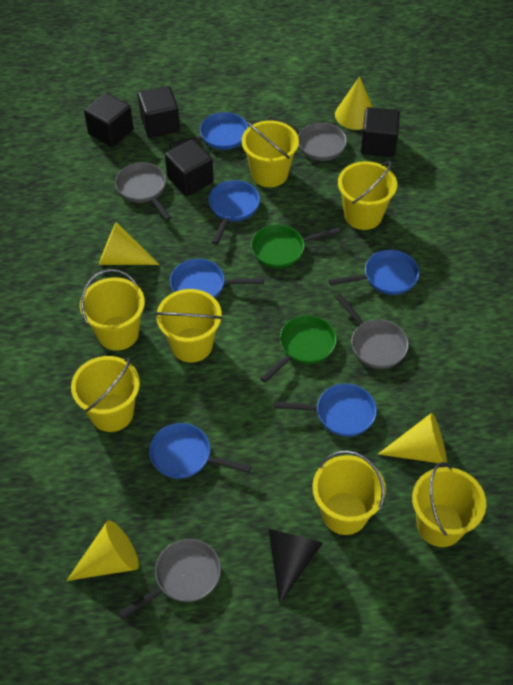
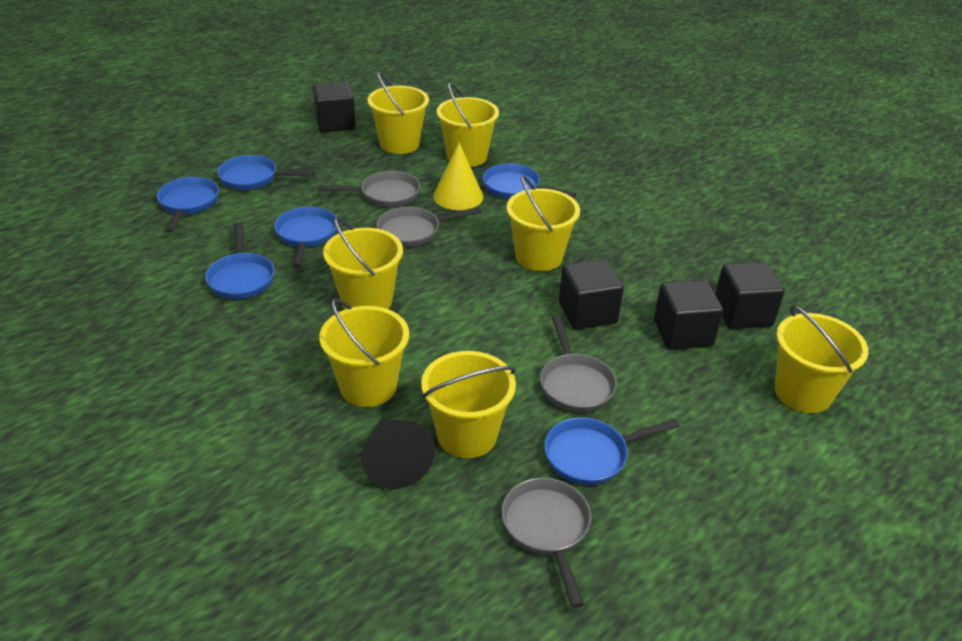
green pan: [251,225,341,269] [260,315,337,383] = 2 -> none = 0
yellow cone: [66,520,139,581] [99,222,159,265] [335,76,373,130] [378,413,447,463] = 4 -> [433,143,483,210] = 1

